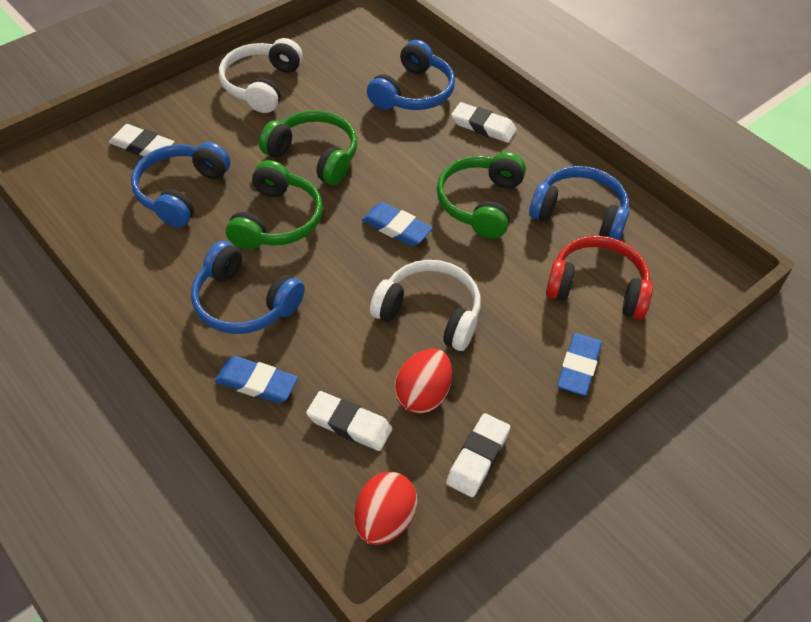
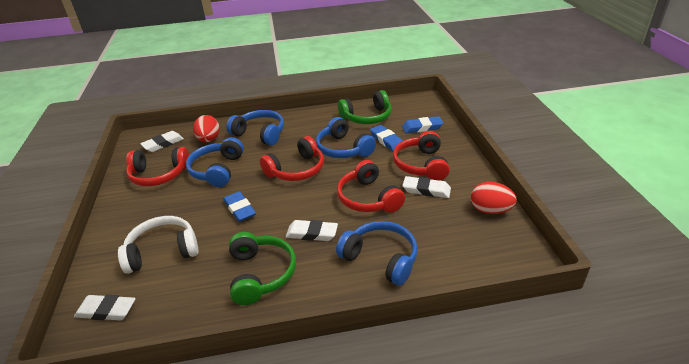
green headphones: [226,160,323,250] [259,110,357,185] [437,152,526,239] = 3 -> [229,232,296,305] [338,90,392,124] = 2
red headphones: [546,236,653,319] = 1 -> [126,147,189,186] [260,136,324,181] [337,160,405,212] [393,131,450,181] = 4
white headphones: [219,38,303,113] [370,260,481,351] = 2 -> [118,216,199,274] = 1

